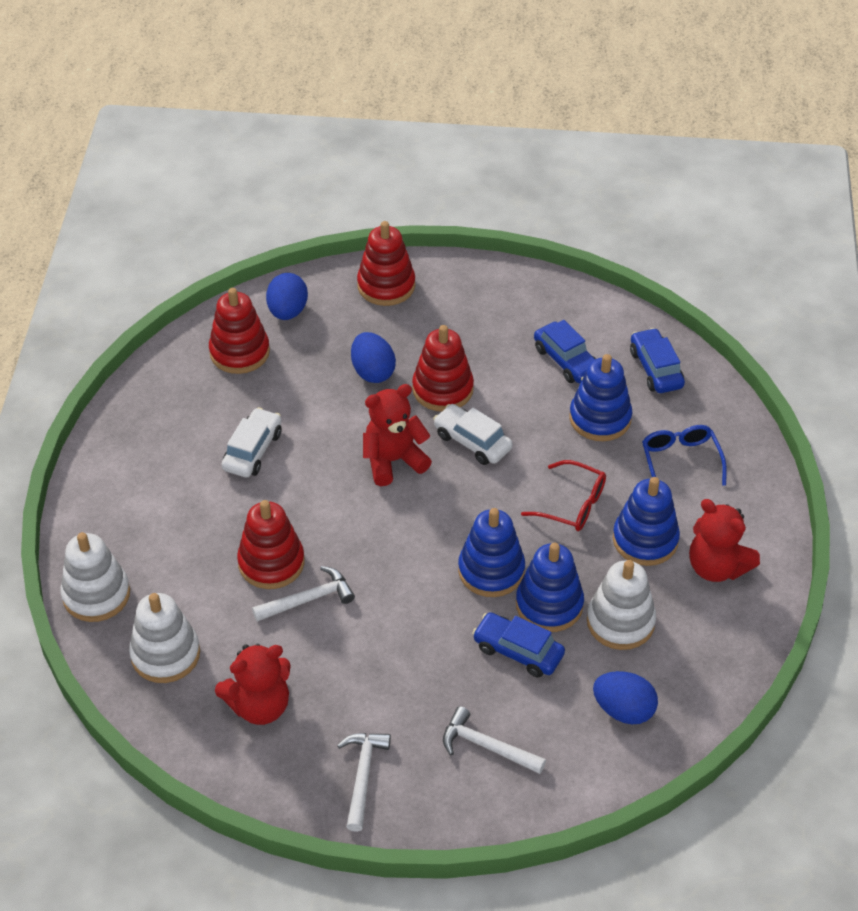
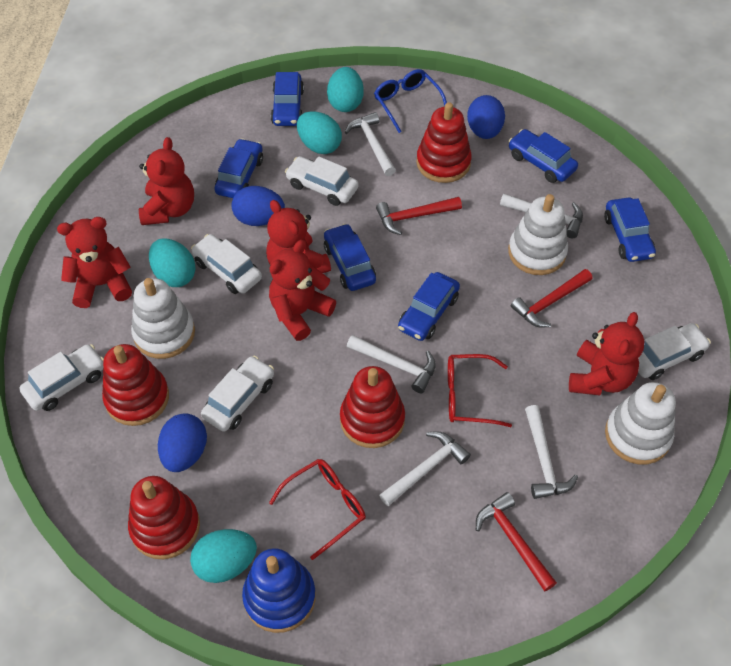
blue car: [472,612,565,678] [534,320,596,383] [630,328,685,393] = 3 -> [215,138,263,198] [271,72,304,126] [324,223,376,291] [398,272,460,341] [508,129,578,183] [604,198,656,262] = 6
blue stacking toy: [458,508,525,597] [516,543,584,632] [569,354,632,441] [613,477,680,566] = 4 -> [242,548,316,633] = 1
red glasses: [521,460,606,531] = 1 -> [269,459,366,560] [448,354,512,427] = 2
red hammer: none = 0 -> [376,197,462,235] [476,492,557,592] [511,269,592,327] = 3
red teddy bear: [215,644,291,725] [363,384,432,486] [689,499,760,582] = 3 -> [57,217,132,308] [139,137,194,225] [266,200,331,273] [269,240,336,341] [569,312,644,395] = 5
turquoise egg: none = 0 -> [149,239,196,287] [190,529,257,583] [297,111,342,154] [327,67,364,112] = 4
white car: [221,407,282,477] [433,404,513,465] = 2 -> [19,344,104,411] [191,234,262,294] [201,356,274,432] [285,156,359,206] [638,323,711,380] = 5
white hammer: [252,566,355,622] [337,733,391,832] [443,706,546,774] = 3 -> [345,112,396,176] [347,335,436,393] [379,431,471,506] [500,194,583,238] [525,405,578,499] = 5

